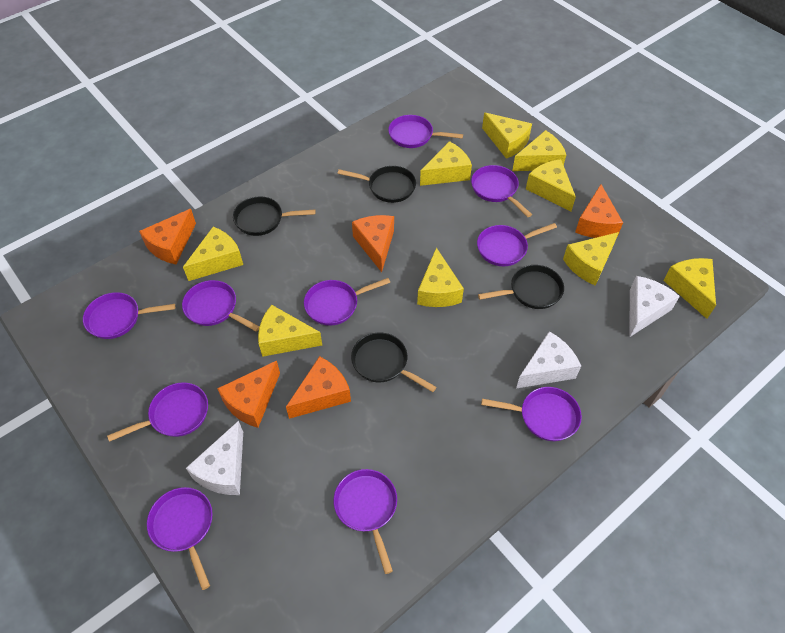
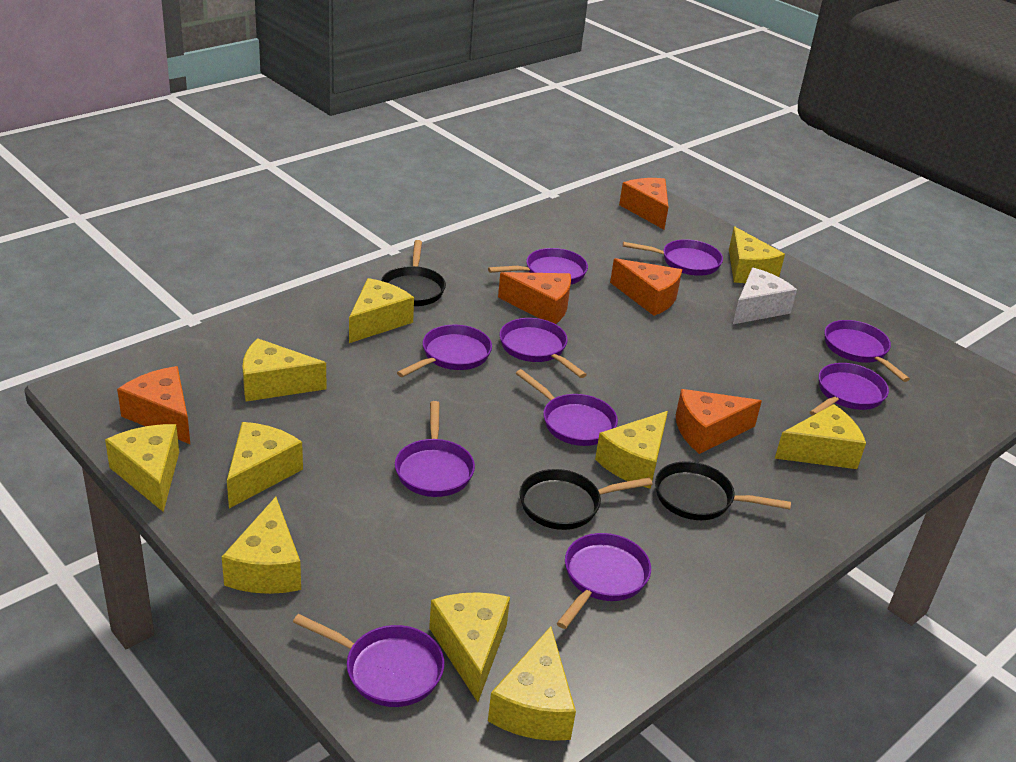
black pan: [233,196,316,236] [338,166,416,203] [351,332,437,392] [478,265,564,309] = 4 -> [381,240,446,306] [520,469,652,530] [655,461,791,520] = 3
white cheese: [186,421,243,495] [516,331,581,389] [630,276,680,337] = 3 -> [733,268,797,324] = 1
yellow cheese: [183,227,243,281] [258,305,322,357] [417,247,464,307] [420,141,472,186] [482,112,532,159] [512,130,566,171] [526,159,576,212] [563,232,619,286] [663,258,716,319] = 9 -> [105,424,179,512] [222,497,301,594] [227,422,303,508] [243,338,327,402] [349,278,414,343] [429,592,510,702] [488,626,576,741] [595,411,668,489] [729,227,785,283] [775,404,866,469] = 10

